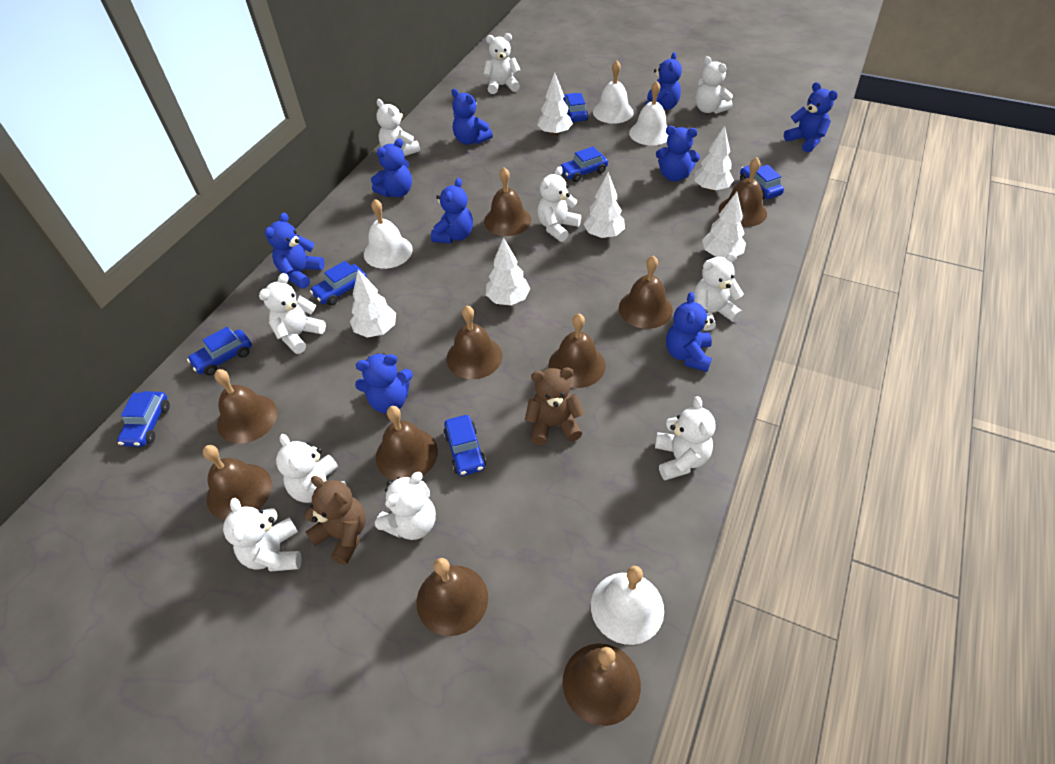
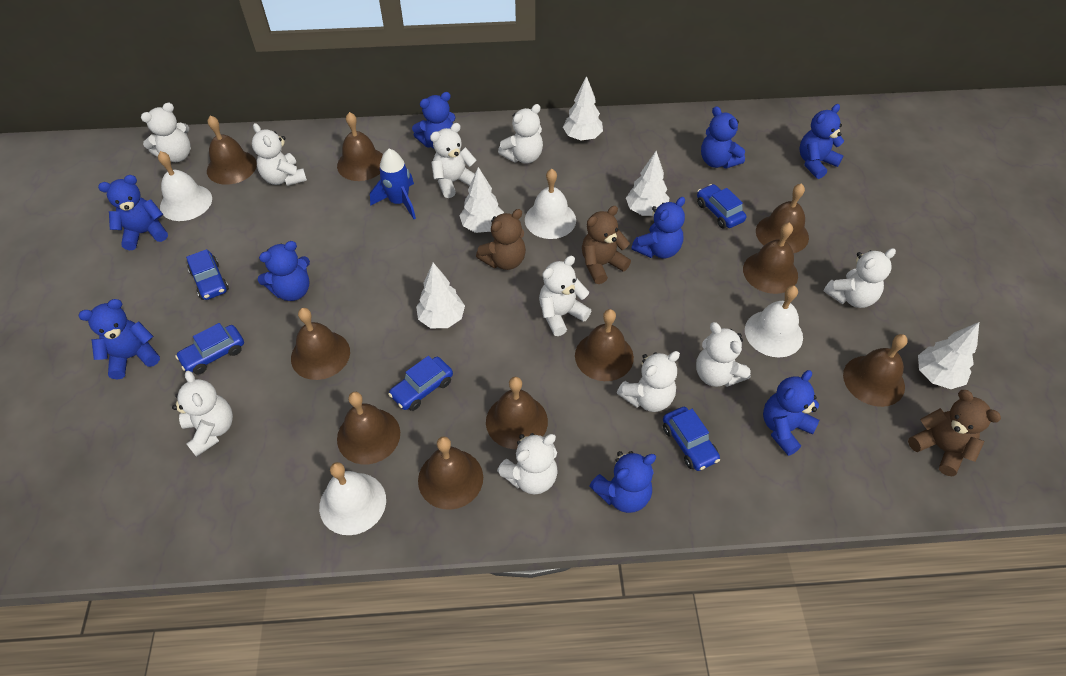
blue car: [117,391,170,447] [187,327,252,376] [310,261,367,306] [443,415,486,476] [560,146,608,182] [563,93,588,122] [740,165,784,200] = 7 -> [175,323,244,375] [186,249,229,300] [388,356,453,411] [663,407,720,471] [697,184,746,228] = 5
blue rocket: none = 0 -> [370,149,416,219] = 1
brown teddy bear: [304,476,366,565] [525,368,585,445] = 2 -> [476,209,526,270] [582,206,631,284] [908,390,1001,476] = 3
white tree: [350,269,396,337] [486,237,530,305] [537,72,573,136] [583,172,625,238] [694,126,734,192] [702,192,746,258] = 6 -> [416,263,465,328] [459,167,504,233] [563,76,603,141] [626,151,669,216] [918,322,979,389] = 5

